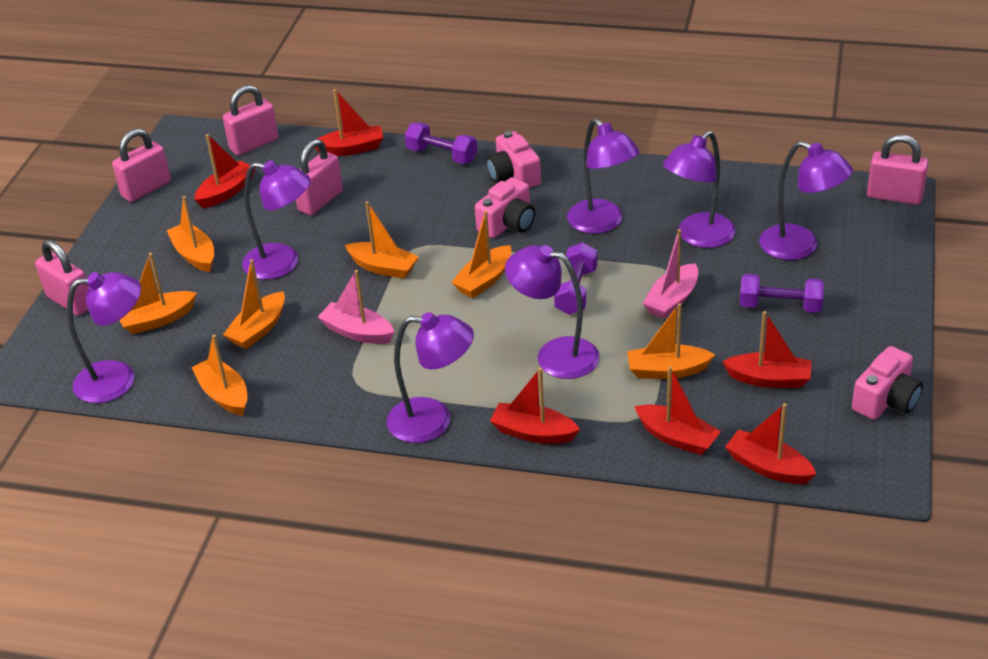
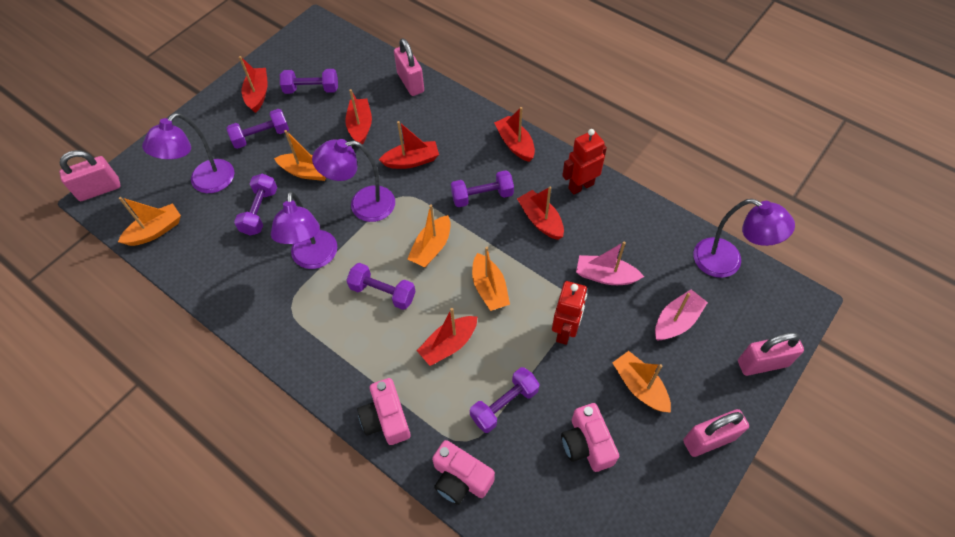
orange boat: [119,253,197,334] [167,196,214,272] [191,335,248,416] [223,259,285,349] [345,201,419,279] [451,211,512,298] [627,303,715,379] = 7 -> [118,197,181,246] [274,130,326,181] [407,205,450,268] [472,247,510,311] [612,351,671,413] = 5
pink padlock: [35,240,89,316] [112,129,171,202] [223,85,279,156] [296,139,343,215] [867,134,929,205] = 5 -> [59,150,121,201] [394,38,424,96] [683,409,749,457] [738,332,804,376] = 4
purple dumbbell: [405,122,477,164] [554,242,598,315] [740,274,824,313] = 3 -> [226,109,289,149] [234,173,277,236] [280,69,338,94] [346,263,416,310] [451,170,514,207] [470,367,540,433] = 6
purple lamp: [67,272,141,403] [242,160,311,280] [387,312,474,443] [505,245,599,379] [567,118,639,234] [663,131,735,248] [759,141,853,260] = 7 -> [142,113,234,193] [271,191,337,269] [312,139,395,222] [693,199,795,278] = 4
red robot: none = 0 -> [552,281,587,345] [562,129,607,195] = 2

